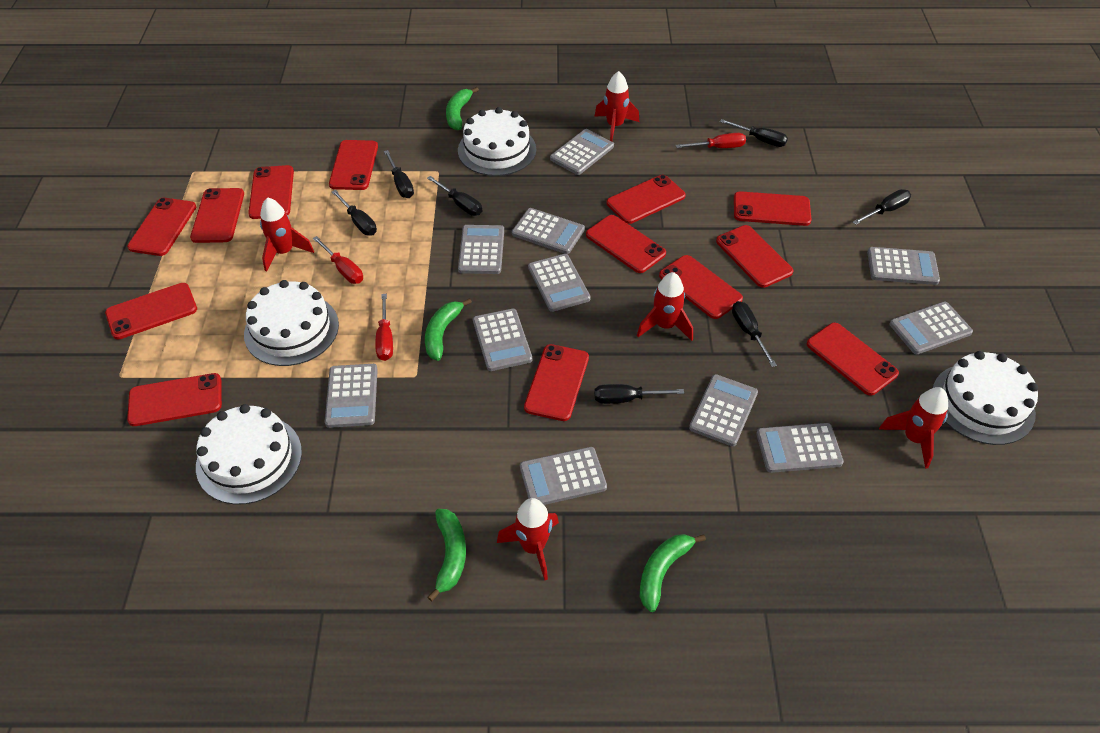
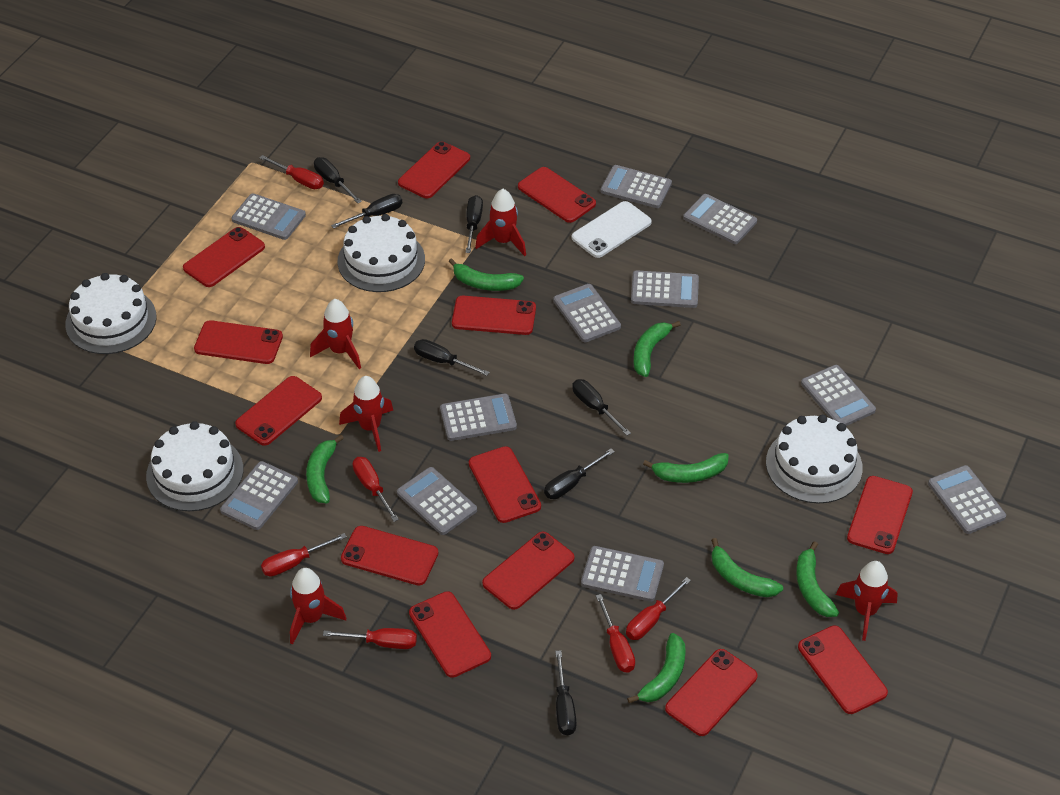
green banana: [425,298,472,361] [427,509,466,601] [446,87,479,130] [640,534,706,612] = 4 -> [306,435,344,503] [448,258,524,291] [627,633,686,703] [634,321,681,377] [643,453,729,483] [711,538,783,597] [796,541,839,617] = 7
red screwdriver: [313,236,363,284] [375,294,393,361] [676,133,746,148] = 3 -> [260,155,324,189] [261,533,347,576] [323,628,417,649] [353,457,399,522] [596,594,635,672] [626,577,691,640] = 6
white phone: none = 0 -> [572,201,652,258] = 1

